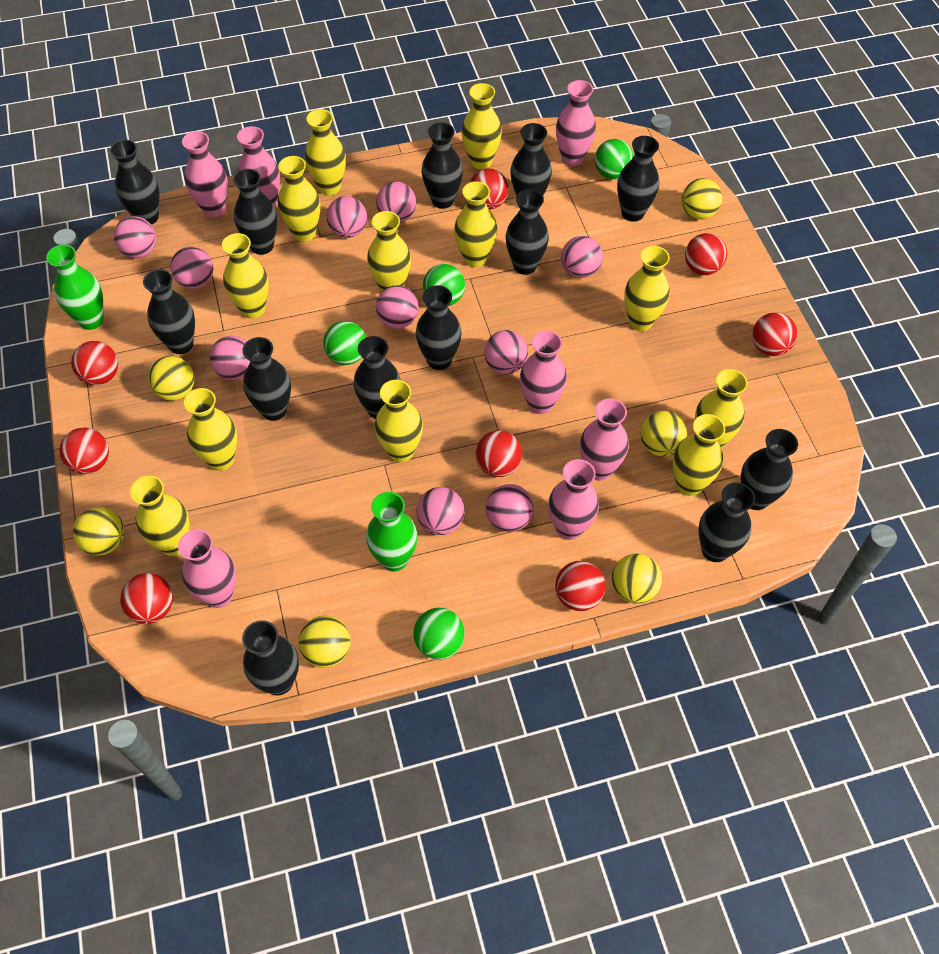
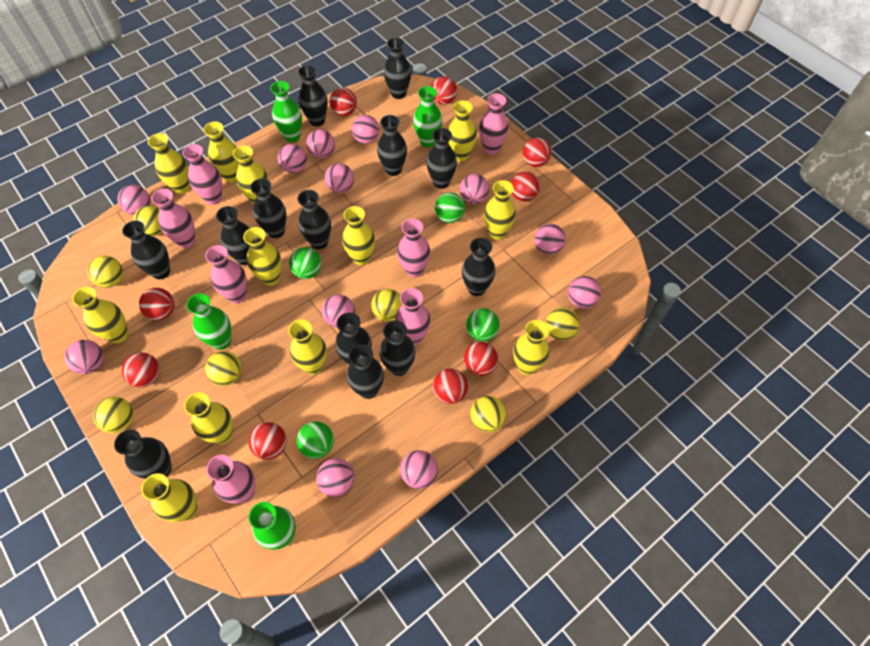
green vase: [46,244,103,330] [366,492,418,571] = 2 -> [186,293,231,350] [249,502,296,550] [270,81,302,142] [413,86,442,148] = 4
pink ball: [113,216,156,258] [170,246,214,289] [210,336,250,380] [327,196,367,238] [376,182,416,223] [376,285,419,329] [417,487,465,535] [484,330,528,374] [486,484,534,532] [561,236,603,278] = 10 -> [64,340,103,374] [117,185,150,215] [277,144,307,173] [306,129,335,159] [316,458,355,497] [322,294,355,327] [324,163,354,193] [351,115,379,144] [400,450,438,489] [460,174,489,204] [534,224,566,255] [568,276,601,309] = 12
red ball: [60,428,109,474] [71,341,118,385] [120,573,173,624] [470,168,508,209] [476,430,522,477] [555,561,606,611] [685,233,727,275] [752,312,797,356] = 8 -> [122,353,160,388] [139,288,175,321] [249,422,287,460] [329,88,357,116] [431,76,457,105] [433,368,468,404] [464,342,498,376] [511,171,540,201] [523,138,551,167] = 9
yellow ball: [73,507,124,556] [148,356,194,401] [299,616,351,668] [612,554,662,604] [641,411,687,457] [681,178,722,219] = 6 -> [87,256,123,288] [93,397,133,433] [133,206,162,236] [205,351,242,386] [371,289,403,322] [470,396,506,432] [545,307,580,341] = 7

